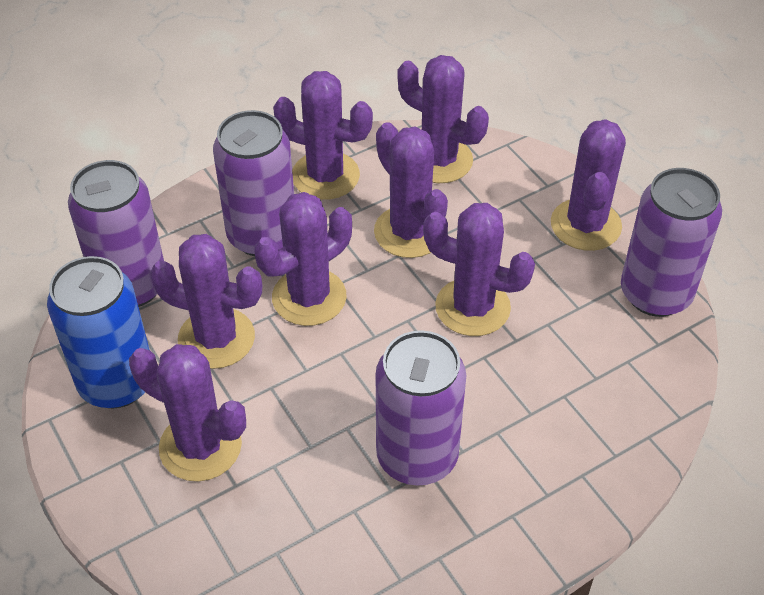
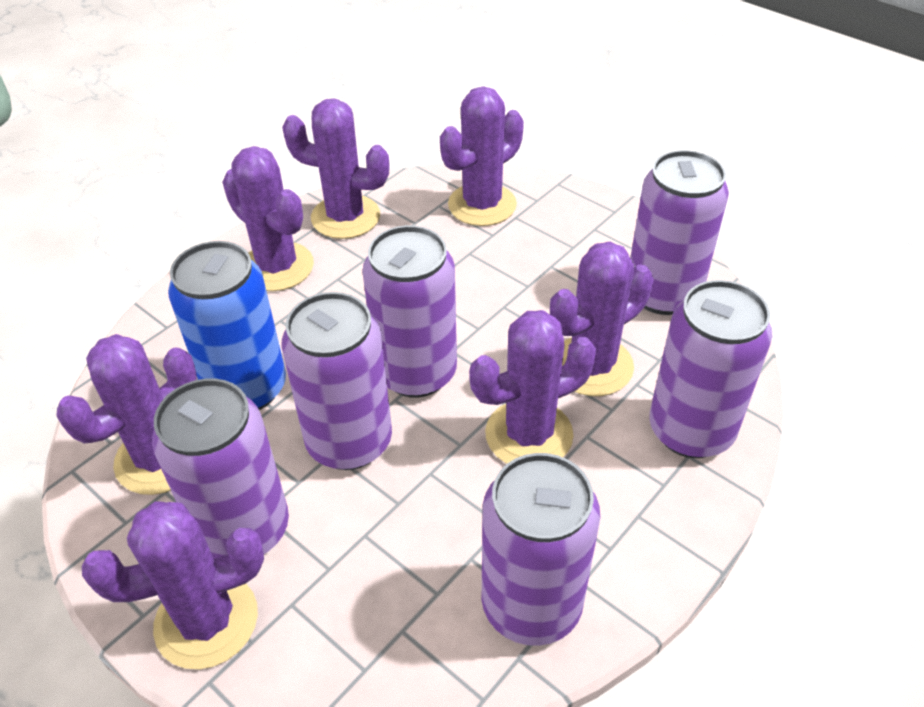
purple cactus: [129,344,246,482] [150,234,262,369] [254,192,352,326] [273,71,373,200] [374,122,448,258] [397,55,489,183] [423,203,535,336] [551,119,626,251] = 8 -> [56,334,197,495] [82,501,264,669] [222,146,314,291] [282,99,389,239] [440,86,524,226] [469,310,596,464] [550,241,653,396] = 7
purple can: [68,160,164,307] [213,110,294,256] [376,330,466,486] [621,168,722,317] = 4 -> [152,378,289,559] [281,292,392,470] [362,225,457,398] [482,453,600,646] [630,150,729,315] [649,280,773,458] = 6

